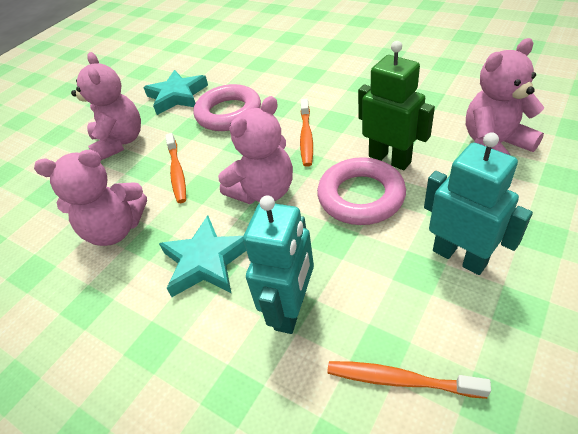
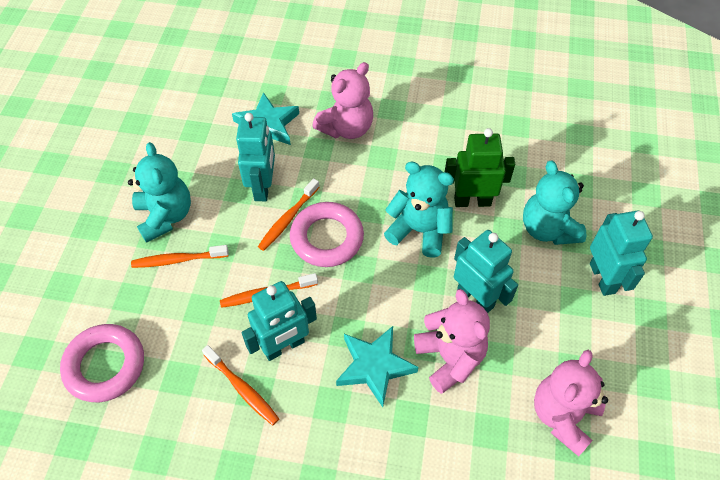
orange toothbrush: [165,133,186,203] [300,99,313,167] [327,361,491,399] = 3 -> [131,245,229,268] [202,345,279,426] [220,273,318,308] [258,178,319,251] = 4
pink teddy bear: [34,149,147,246] [71,52,141,160] [218,96,293,204] [466,38,544,155] = 4 -> [312,62,373,139] [414,289,490,394] [534,350,608,457] = 3
turquoise robot: [243,196,314,334] [424,132,533,275] = 2 -> [236,113,275,201] [242,281,317,361] [454,230,518,313] [590,211,653,296] = 4
turquoise teddy bear: none = 0 -> [128,142,191,243] [384,161,454,258] [523,160,586,245] = 3

